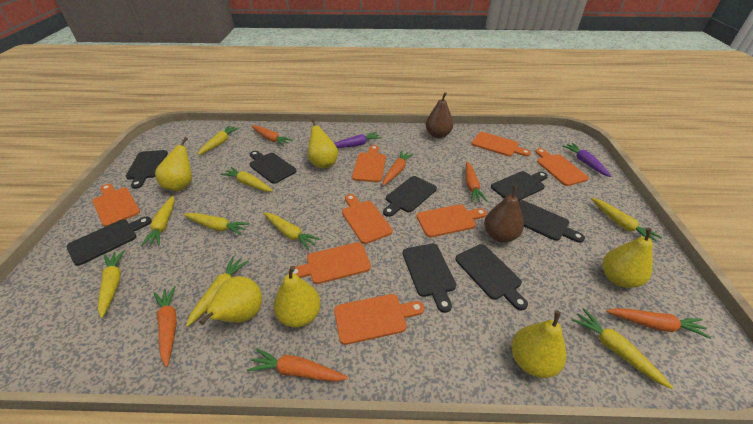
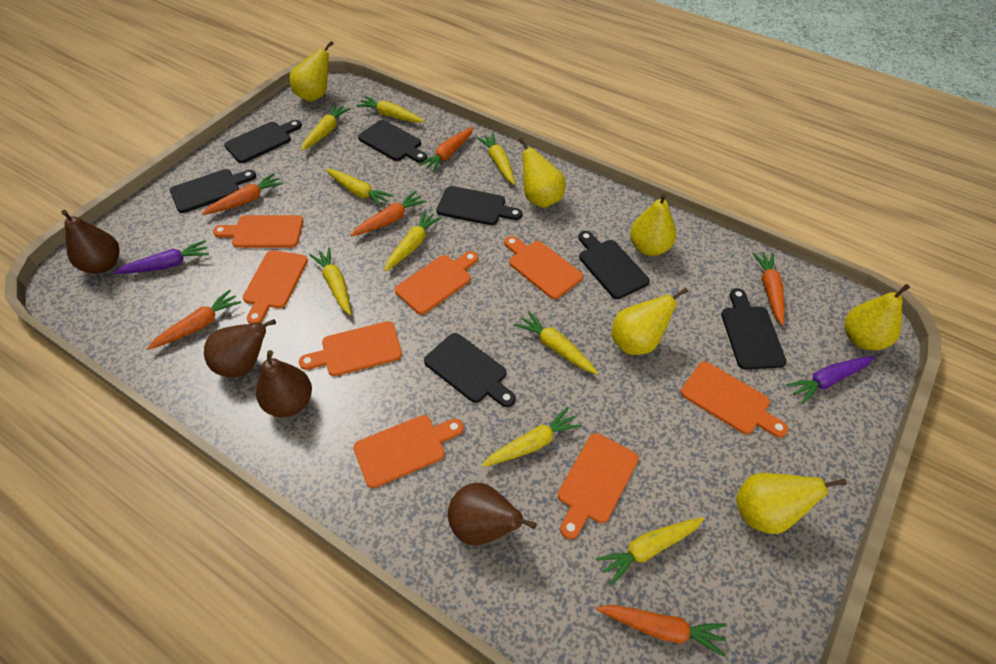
black cutting board: [67,216,152,266] [125,150,168,189] [249,151,296,184] [383,176,437,217] [403,244,456,313] [456,244,528,310] [491,171,548,201] [519,200,585,243] = 8 -> [170,169,256,213] [224,120,302,163] [358,120,427,163] [424,333,516,407] [436,186,523,225] [578,231,650,299] [721,288,787,370] = 7
brown pear: [426,92,453,138] [484,185,524,243] = 2 -> [61,210,120,273] [204,319,276,377] [256,350,312,417] [448,483,537,545] = 4

